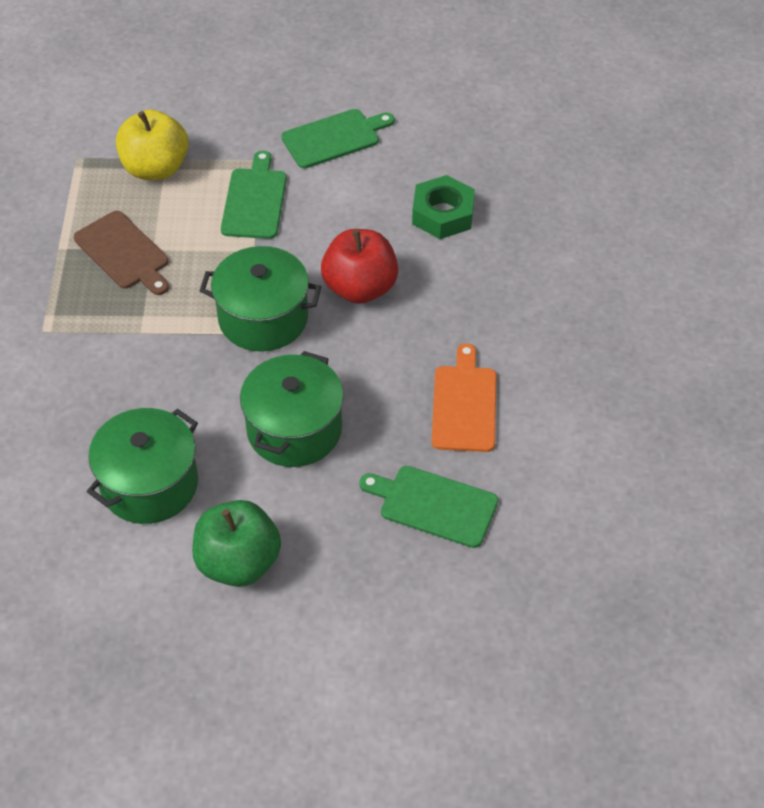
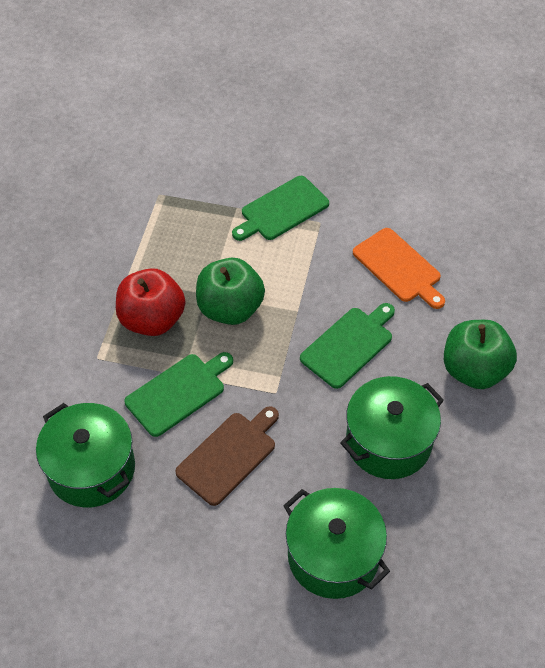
green apple: [192,500,281,587] = 1 -> [196,258,265,325] [444,320,517,389] = 2
green nut: [412,175,475,239] = 1 -> none = 0
yellow apple: [116,109,188,180] = 1 -> none = 0

